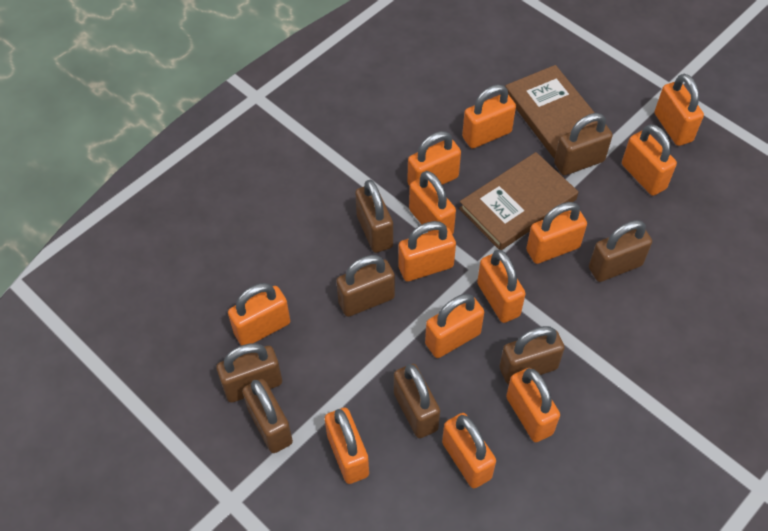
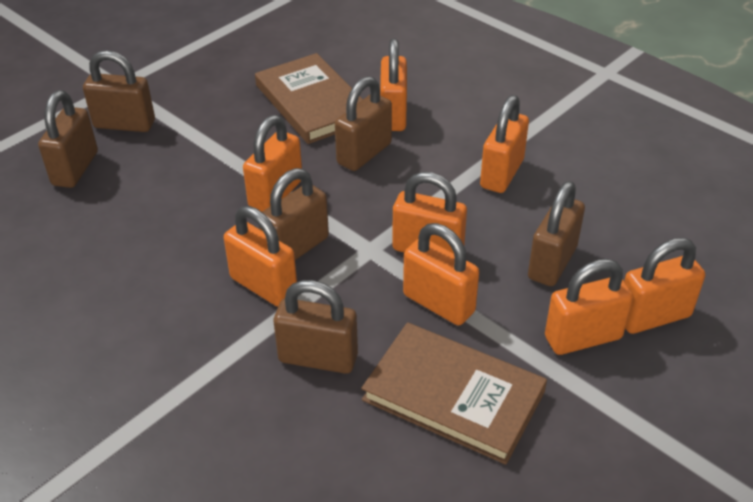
brown padlock: [216,343,282,403] [242,379,293,453] [336,255,395,317] [355,180,393,253] [394,364,440,438] [499,326,565,384] [554,113,612,175] [589,220,652,282] = 8 -> [38,90,98,188] [83,50,155,132] [259,168,329,260] [274,280,358,374] [335,76,392,171] [528,181,585,286] = 6
orange padlock: [228,283,290,345] [325,408,369,484] [398,221,456,281] [407,131,461,186] [409,171,456,234] [425,294,484,358] [442,413,496,488] [462,85,516,149] [477,250,526,323] [506,368,560,442] [526,202,587,264] [622,124,677,196] [655,74,704,146] = 13 -> [224,206,297,307] [243,115,302,212] [380,38,407,131] [392,172,467,253] [403,223,479,325] [480,95,529,193] [545,259,633,355] [624,238,705,334] = 8

